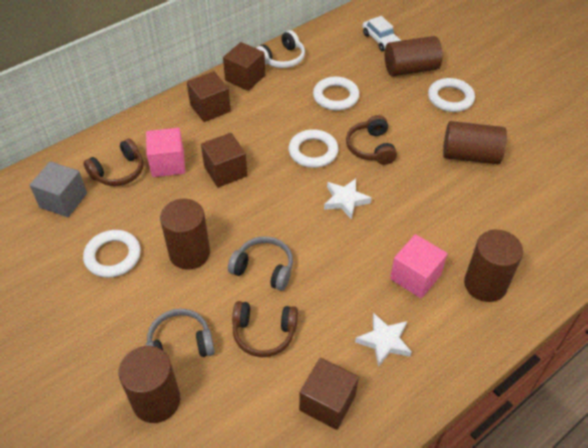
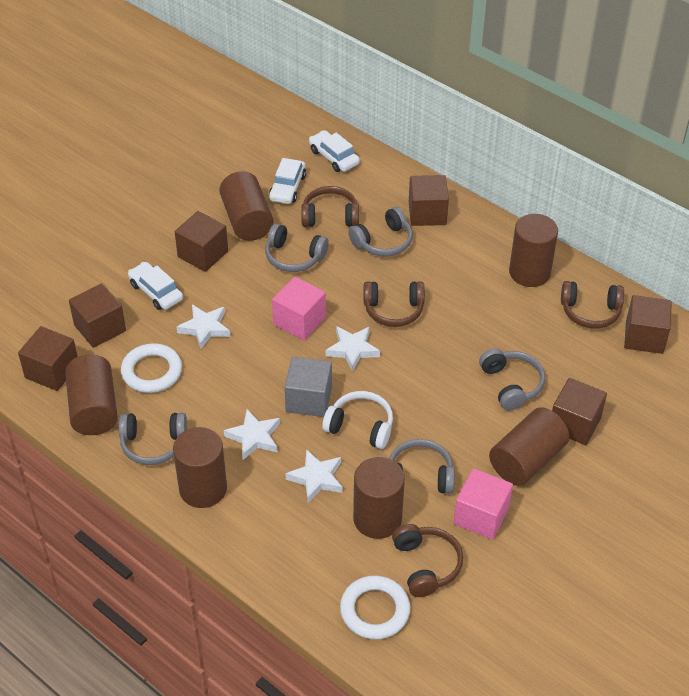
brown cube: [187,71,231,122] [201,133,247,188] [223,42,265,91] [299,358,359,430] = 4 -> [18,326,78,391] [69,283,126,348] [175,211,228,272] [409,175,449,226] [552,378,607,445] [624,295,672,354] = 6
brown cylinder: [118,346,180,423] [160,199,210,270] [385,36,442,76] [443,121,507,164] [464,230,523,302] = 5 -> [65,354,118,435] [173,427,227,508] [219,171,273,241] [353,457,405,539] [489,407,570,486] [509,214,558,287] = 6
brown headphones: [83,139,143,186] [232,301,298,357] [346,115,397,165] = 3 -> [301,186,359,227] [363,281,425,327] [392,524,463,597] [561,281,624,329] = 4
grey headphones: [145,309,215,357] [228,236,293,291] = 2 -> [119,413,187,465] [265,223,329,272] [348,207,413,257] [389,439,455,494] [479,348,545,411] = 5
white car: [362,16,401,51] = 1 -> [128,262,183,310] [269,158,306,204] [309,130,360,172] = 3
white ring: [83,230,141,278] [289,129,339,168] [313,76,359,111] [428,78,475,112] = 4 -> [121,343,182,393] [340,575,411,640] = 2
white star: [324,179,372,220] [355,313,412,367] = 2 -> [177,305,230,349] [224,409,280,460] [285,449,342,503] [325,326,380,372] = 4

